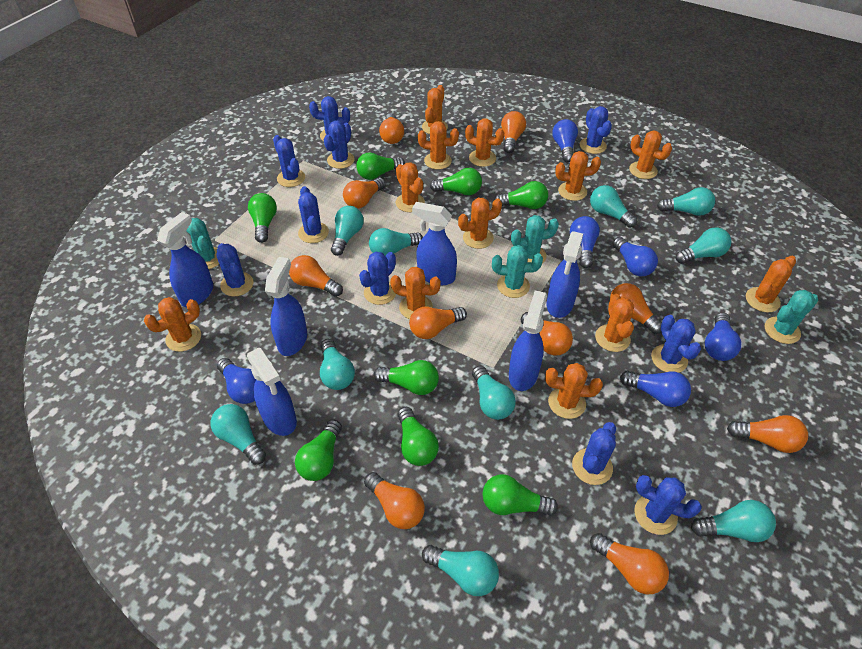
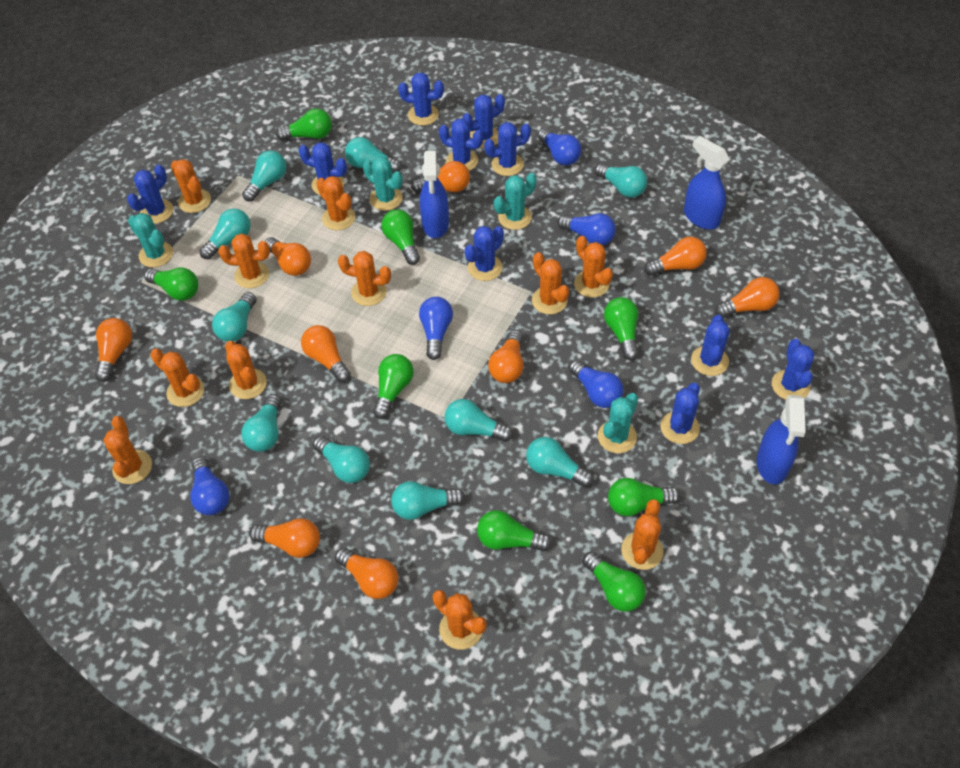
blue light bulb: [217,358,256,404] [552,119,578,163] [570,216,600,268] [613,237,658,276] [620,370,691,407] [705,313,741,361] = 6 -> [190,457,230,515] [419,297,453,360] [538,128,581,166] [557,213,616,245] [569,360,624,408] = 5
blue spray bottle: [157,212,213,307] [247,348,297,436] [265,257,307,356] [412,202,457,285] [509,291,547,391] [547,231,583,318] = 6 -> [420,151,449,238] [684,136,730,229] [757,395,806,484] = 3
orange cactus: [144,297,201,352] [390,267,441,319] [396,162,425,212] [418,121,459,170] [422,85,448,134] [458,198,502,249] [465,119,504,167] [545,363,603,419] [555,151,601,201] [595,294,634,352] [629,130,672,179] [746,256,796,313] = 12 -> [103,416,152,484] [150,349,204,407] [171,159,211,213] [218,234,270,288] [225,341,267,399] [316,176,355,230] [338,251,391,306] [433,590,486,650] [532,252,569,314] [574,236,613,298] [621,499,664,570] = 11
orange light bulb: [289,255,343,297] [343,177,386,209] [364,472,425,529] [379,113,404,144] [409,307,467,339] [501,111,526,153] [521,312,573,356] [590,533,669,594] [610,283,662,334] [727,415,808,453] = 10 -> [95,318,132,382] [249,518,320,558] [265,237,311,276] [301,325,351,382] [335,547,398,599] [411,161,470,193] [488,330,524,383] [645,237,707,276] [715,277,780,318] = 9

